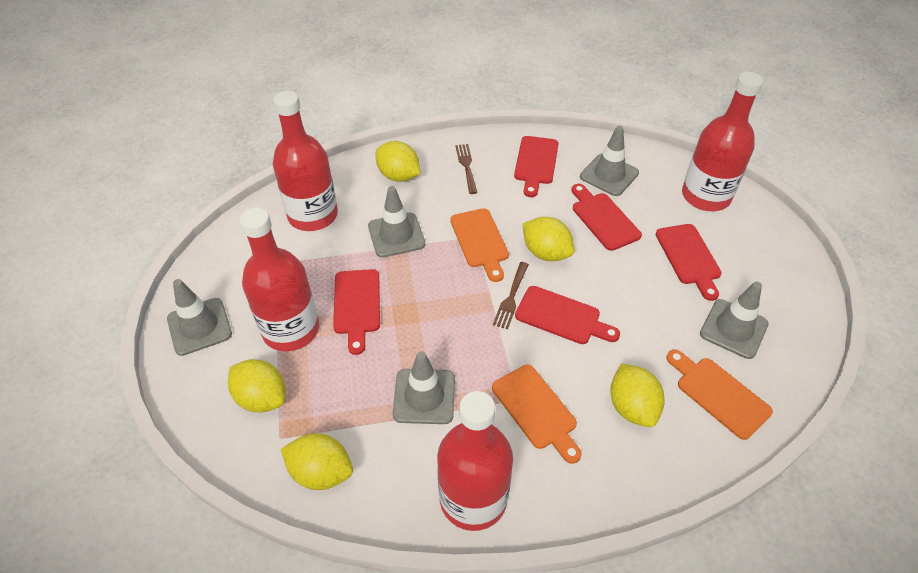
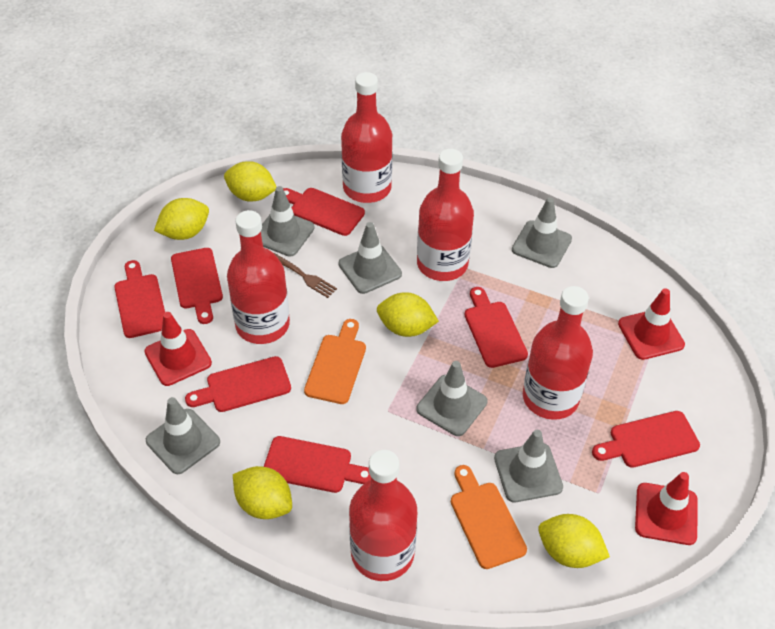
brown fork: [455,144,477,194] [493,262,529,329] = 2 -> [274,253,337,298] = 1
grey traffic cone: [167,279,232,356] [368,186,425,258] [393,351,455,424] [580,126,639,196] [700,281,769,359] = 5 -> [146,397,220,474] [261,186,315,257] [339,222,402,294] [416,361,487,436] [494,430,563,502] [512,197,572,268] = 6
orange cutting board: [450,208,509,282] [492,364,582,464] [666,350,773,440] = 3 -> [304,319,366,404] [451,465,527,569] = 2
red bottle: [239,207,319,351] [273,91,338,231] [437,391,513,531] [682,72,763,211] = 4 -> [227,210,290,344] [341,72,392,203] [349,450,417,581] [417,149,474,281] [523,286,593,420] = 5
red cutting board: [333,269,380,355] [514,136,559,197] [515,286,620,344] [571,184,642,251] [656,224,722,301] = 5 -> [114,260,165,338] [171,248,223,324] [185,356,291,412] [264,436,371,493] [283,188,365,236] [465,287,528,368] [592,411,700,468] = 7
red traffic cone: none = 0 -> [144,312,212,386] [618,288,685,360] [635,472,698,545] = 3

